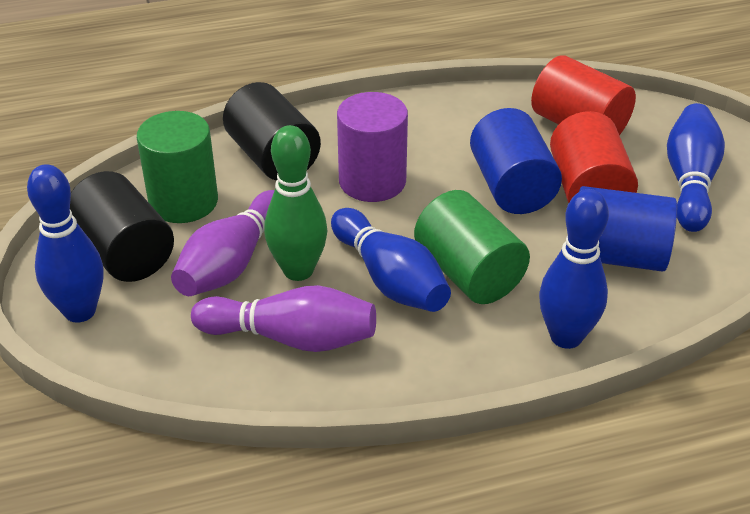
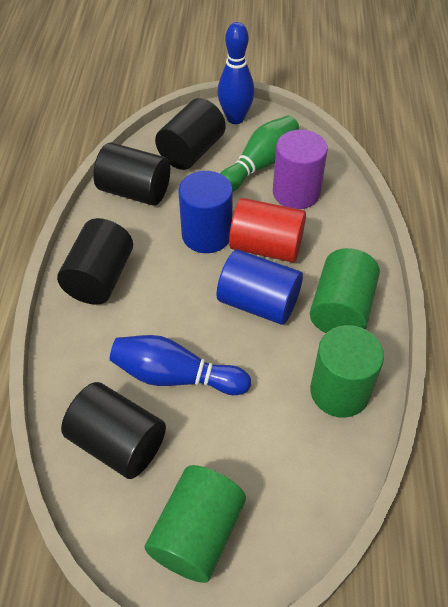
black cylinder: [70,171,174,282] [223,82,321,181] = 2 -> [57,218,133,305] [61,382,166,479] [93,143,170,206] [155,98,226,170] = 4
blue bowling pin: [27,164,103,323] [331,208,451,312] [539,189,609,349] [667,103,725,232] = 4 -> [110,335,251,395] [217,22,255,124] = 2
green cylinder: [137,111,218,223] [414,190,530,304] = 2 -> [144,465,246,583] [310,248,380,333] [310,325,384,418] = 3
purple bowling pin: [171,190,275,296] [191,285,376,352] = 2 -> none = 0
red cylinder: [531,55,636,135] [550,111,638,203] = 2 -> [229,198,306,262] = 1

